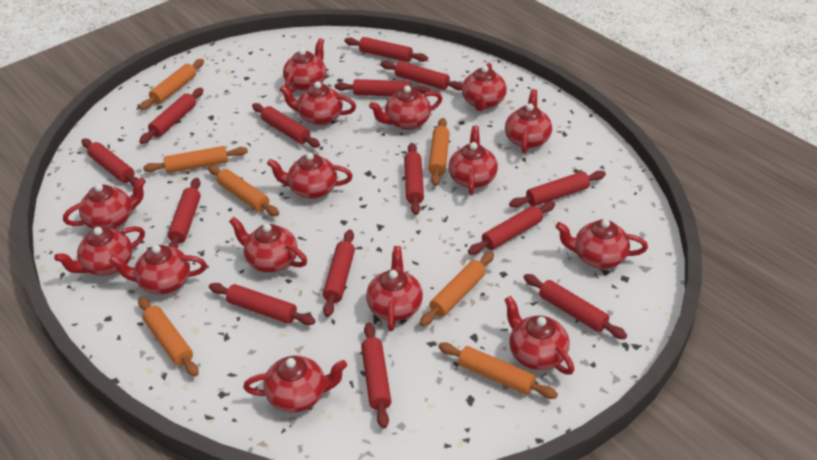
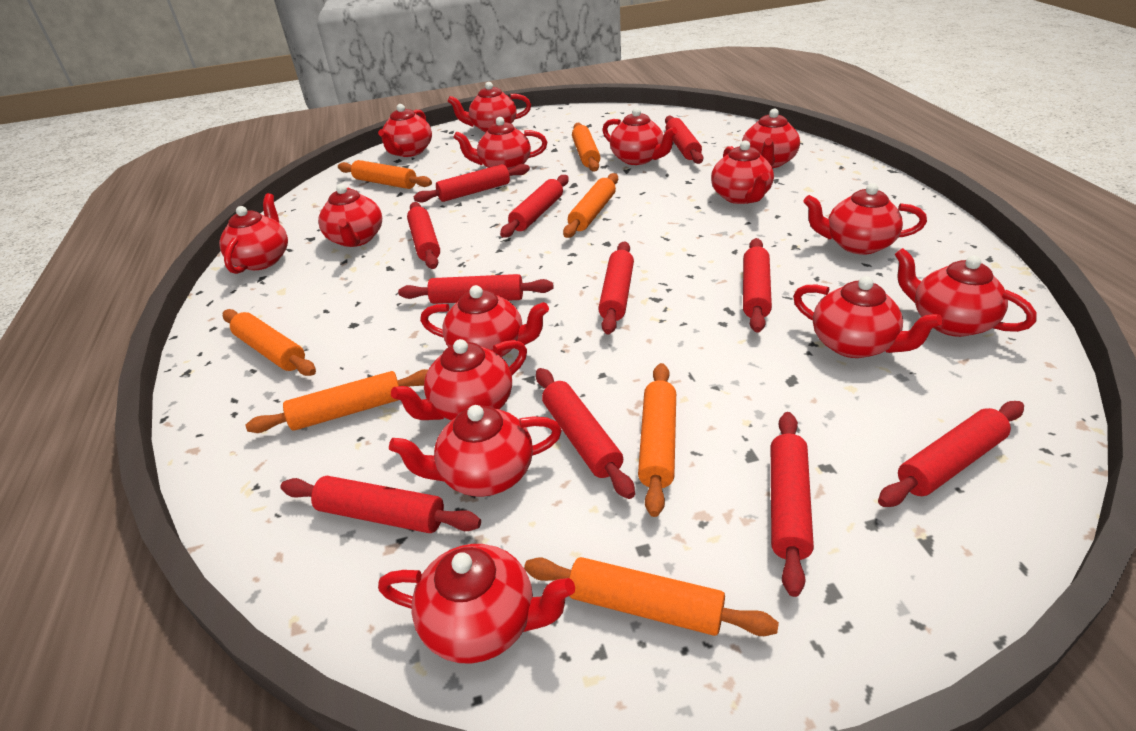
red rolling pin: [81,138,139,187] [139,88,203,144] [168,178,201,249] [209,283,316,325] [252,103,320,148] [323,229,355,317] [335,79,430,96] [344,37,428,62] [361,323,391,429] [381,61,462,91] [404,143,424,215] [468,201,555,255] [509,170,606,208] [524,274,627,339] = 14 -> [280,476,481,533] [398,274,553,304] [407,202,440,269] [414,164,530,203] [500,175,569,238] [536,368,635,499] [598,241,634,334] [665,116,703,164] [743,238,772,333] [771,412,814,597] [878,401,1024,507] = 11

